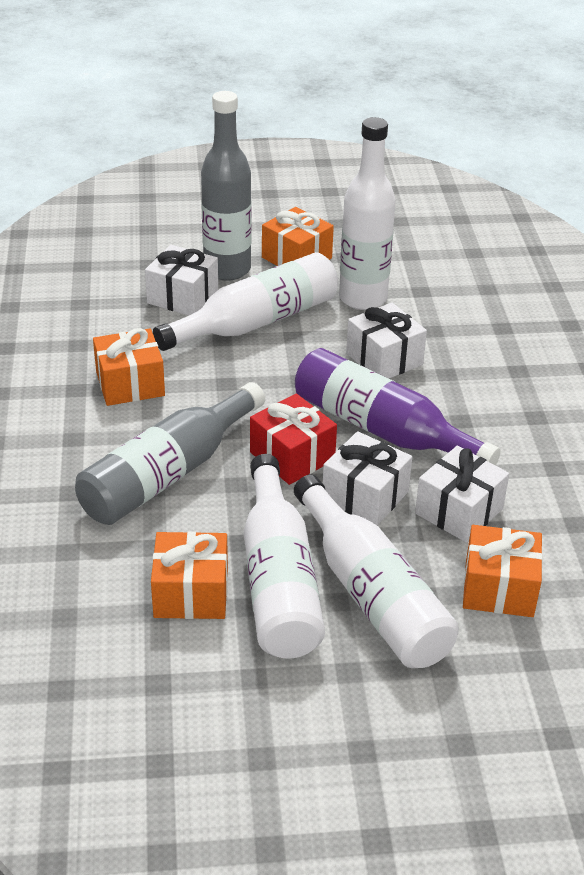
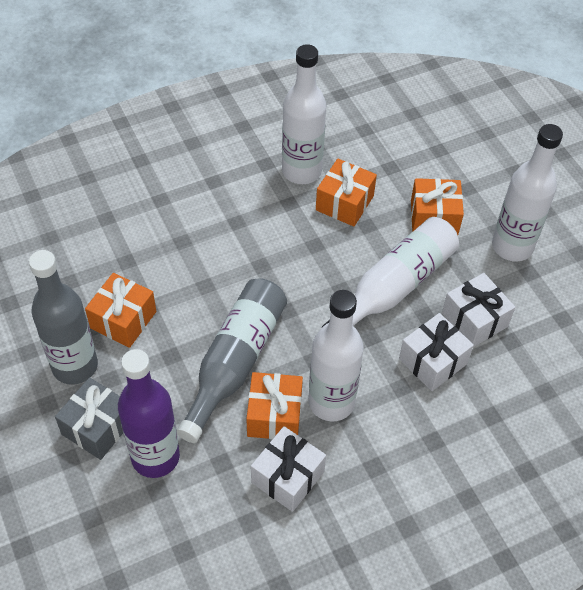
grey gift: none = 0 -> [55,377,123,460] = 1
red gift: [250,394,337,485] = 1 -> none = 0
white gift: [145,245,218,316] [323,431,412,525] [346,303,427,378] [415,445,509,543] = 4 -> [251,426,326,512] [399,313,474,391] [442,273,515,347] = 3

